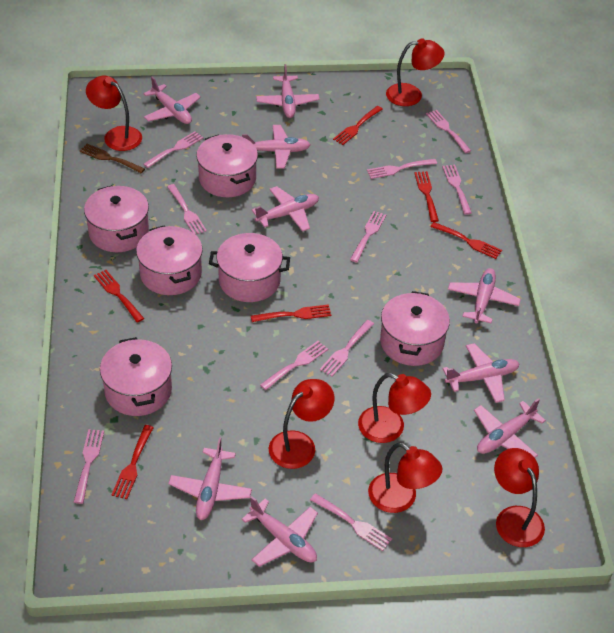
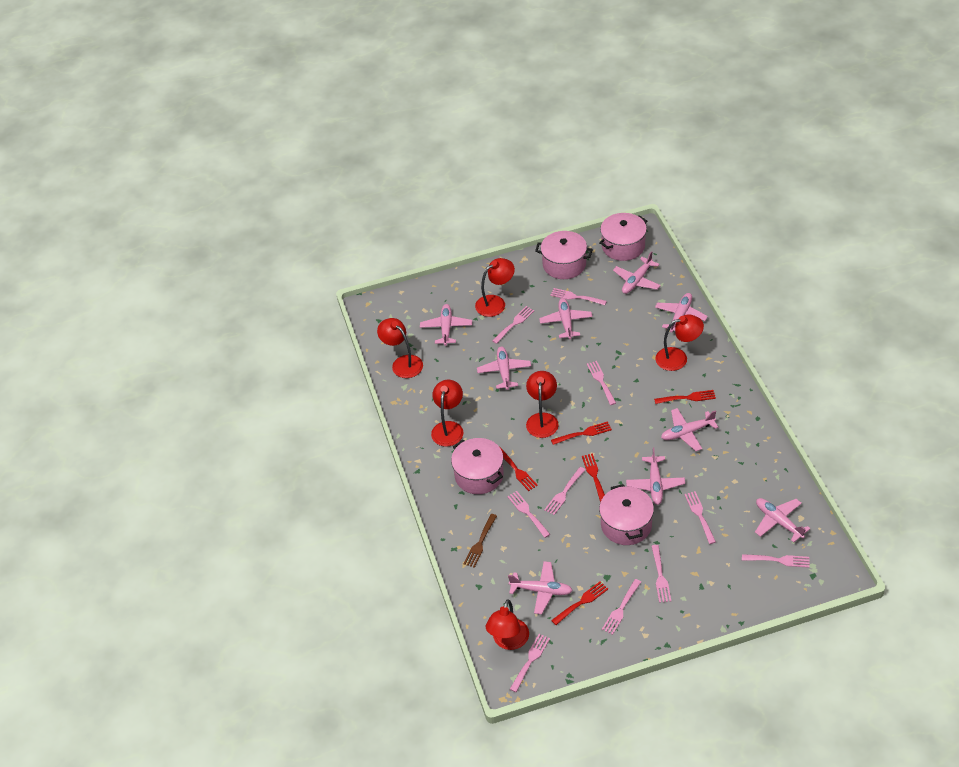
pink pot: [84,185,149,252] [100,337,172,416] [136,225,203,295] [196,134,258,197] [209,233,290,302] [380,291,450,366] = 6 -> [451,438,504,494] [535,231,593,279] [599,213,647,261] [599,484,654,545] = 4
red fork: [94,270,144,323] [111,425,154,499] [251,304,331,322] [333,106,382,145] [414,171,439,222] [430,222,502,259] = 6 -> [500,447,538,491] [551,421,612,445] [551,581,608,625] [582,453,605,502] [654,390,716,404] = 5

